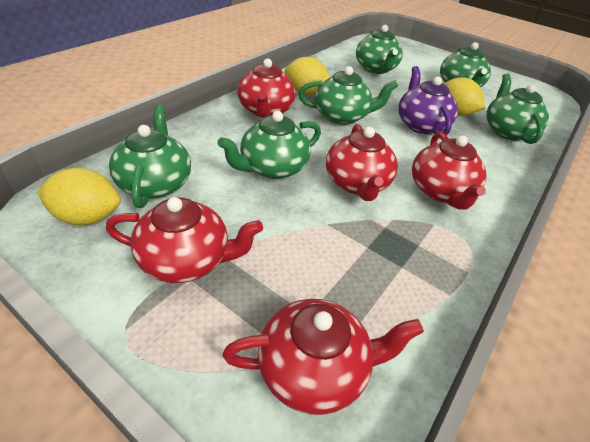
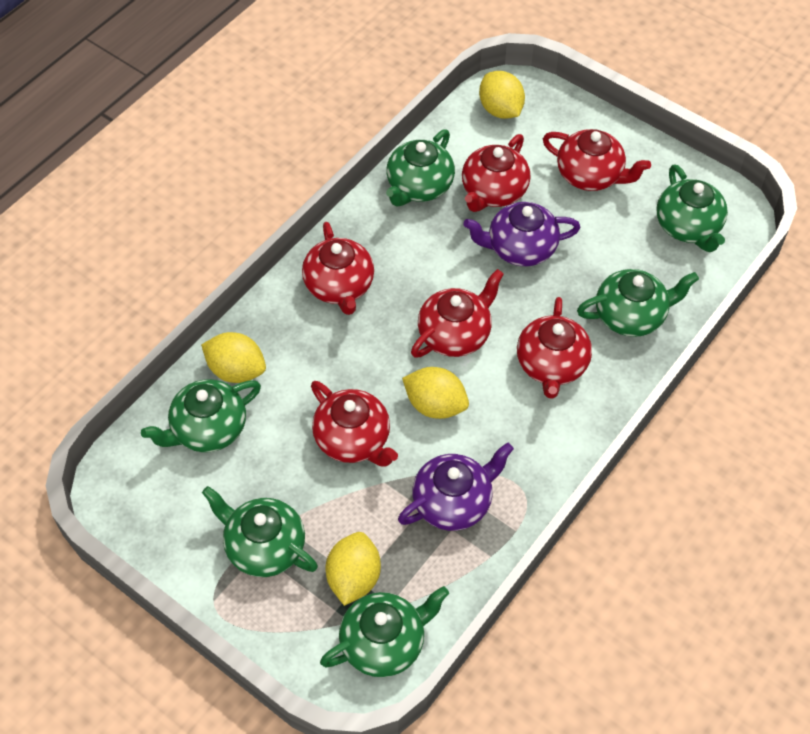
purple teapot: [398,66,458,136] = 1 -> [398,443,514,531] [463,202,580,266] = 2
red teapot: [106,197,263,283] [223,299,424,415] [237,59,296,118] [326,124,398,201] [412,132,486,210] = 5 -> [302,222,374,315] [311,381,398,467] [411,269,504,358] [462,134,531,212] [517,297,592,399] [543,129,651,191] = 6
yellow lemon: [37,168,121,225] [285,57,330,95] [443,77,485,116] = 3 -> [201,332,266,383] [326,532,381,606] [402,367,469,419] [479,71,525,119] = 4

